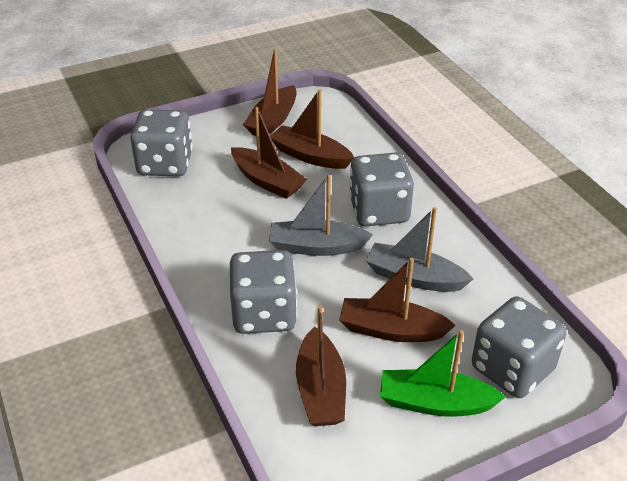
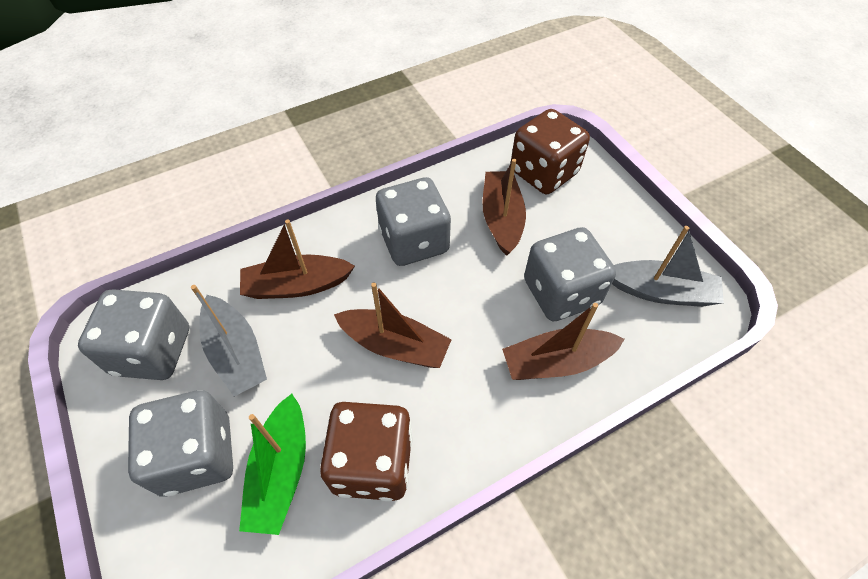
brown boat: [231,107,307,199] [243,49,297,136] [270,90,354,169] [296,305,346,426] [339,258,456,342] = 5 -> [240,219,355,299] [334,283,452,368] [482,159,526,256] [502,303,625,380] = 4
brown dice: none = 0 -> [320,402,413,501] [510,109,590,194] = 2

